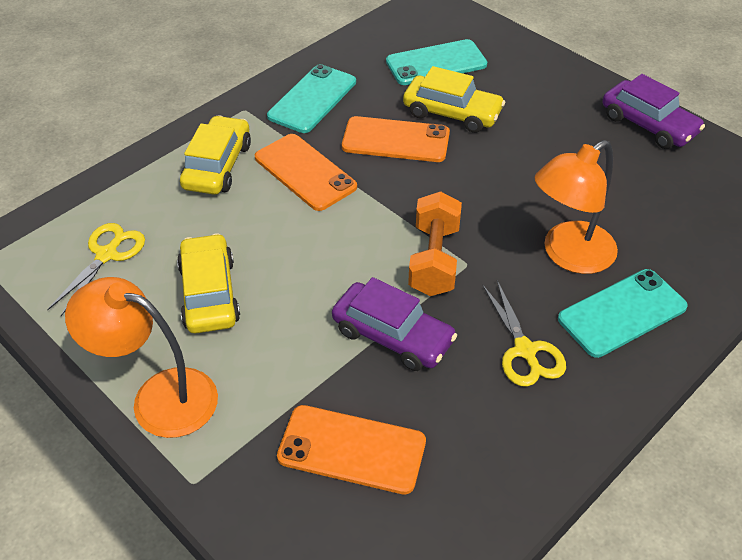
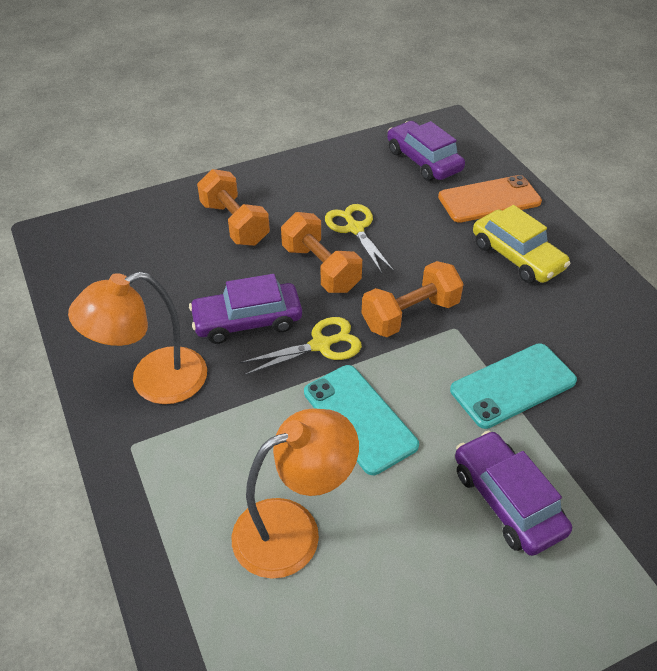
orange dumbbell: [408,191,462,296] = 1 -> [197,169,270,246] [281,212,362,293] [362,261,464,337] = 3
orange phone: [255,134,357,211] [277,405,426,495] [342,116,450,162] = 3 -> [438,175,542,223] = 1
purple car: [332,277,457,371] [602,74,705,149] = 2 -> [189,274,302,344] [387,121,465,181] [455,431,572,556] = 3
turquoise phone: [267,64,356,133] [386,39,487,85] [558,269,688,358] = 3 -> [304,365,419,475] [450,343,577,429] = 2
yellow car: [177,233,240,333] [180,115,251,195] [403,66,505,133] = 3 -> [473,205,570,283] = 1

